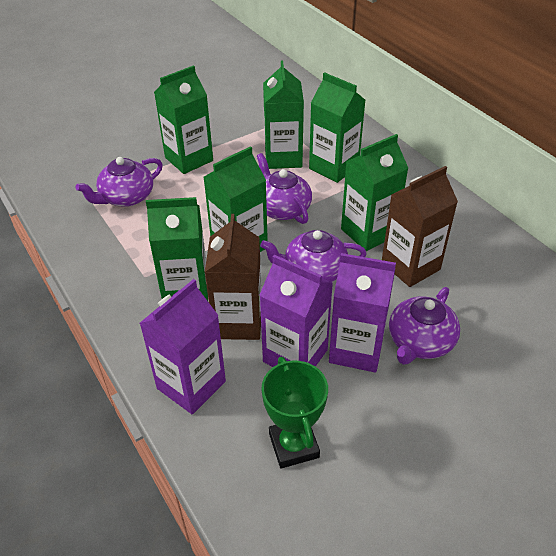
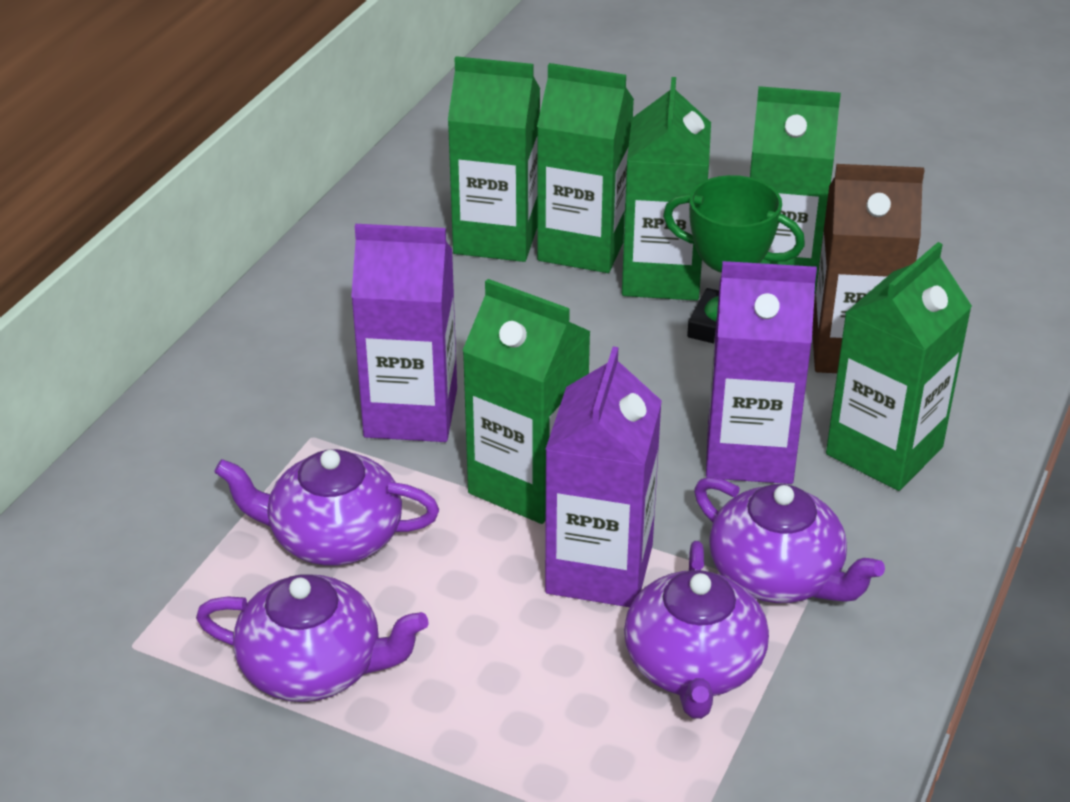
brown carton: [205,214,262,340] [382,166,458,287] = 2 -> [812,164,925,373] = 1

